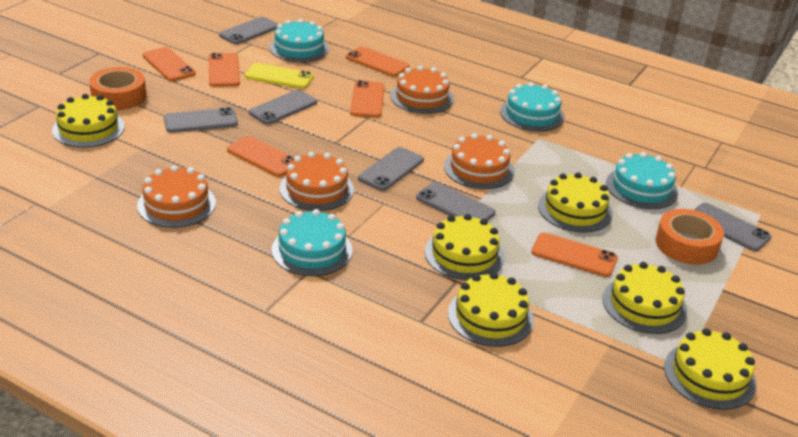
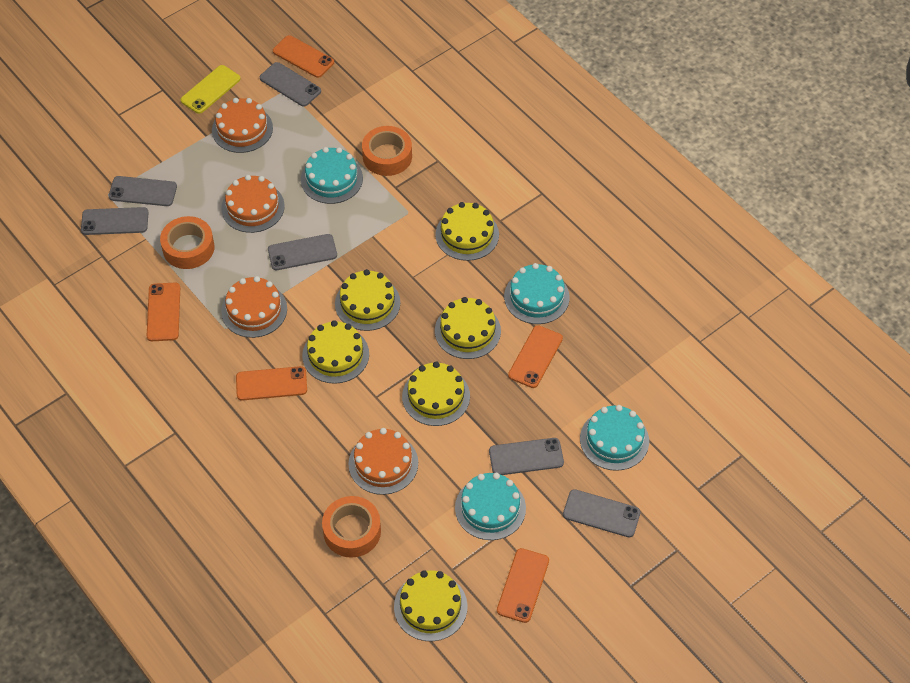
orange phone: [143,47,196,81] [209,53,240,87] [227,136,295,177] [346,46,409,77] [350,80,385,118] [531,233,618,277] = 6 -> [147,283,180,341] [236,366,307,401] [273,35,334,78] [497,548,549,623] [508,325,563,388] = 5
orange tape: [89,67,147,110] [656,209,724,265] = 2 -> [160,216,215,269] [322,496,381,558] [362,126,412,176] = 3

